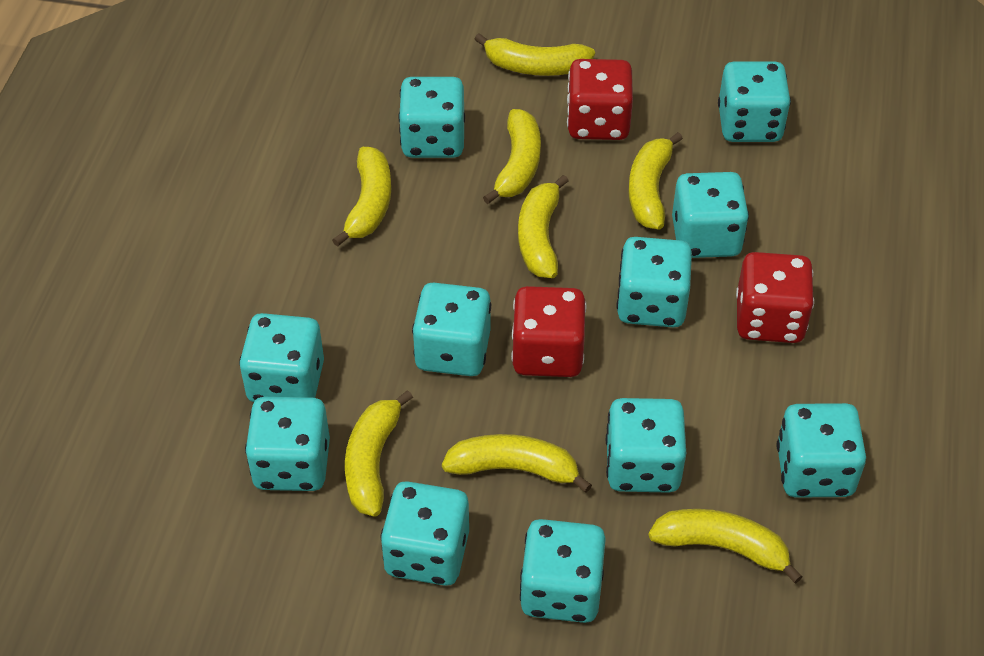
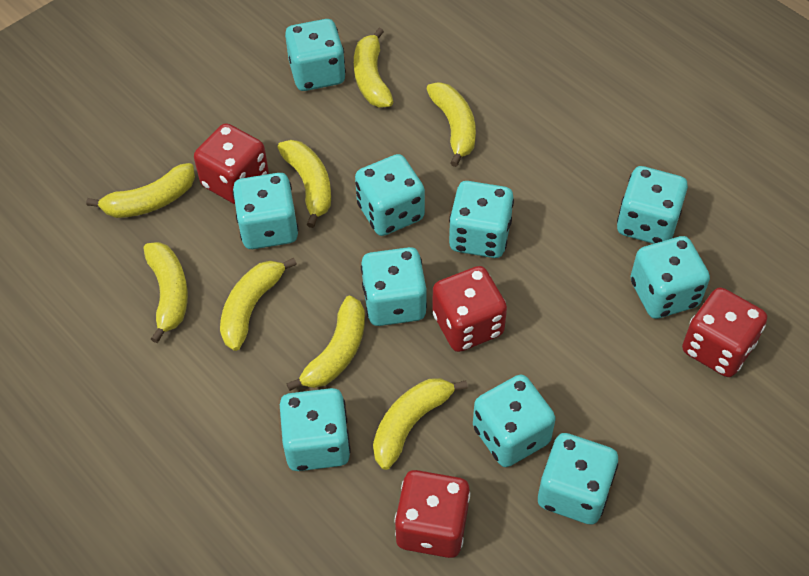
red dice: [511,286,587,377] [567,59,633,140] [736,252,814,343] = 3 -> [194,123,269,204] [394,470,470,558] [432,266,507,352] [682,288,767,377] = 4
turquoise dice: [239,313,324,402] [245,397,330,491] [381,481,469,586] [398,77,465,158] [412,282,491,376] [520,519,606,623] [606,398,686,493] [617,237,692,328] [672,172,749,258] [718,62,791,142] [776,403,866,498] = 11 -> [233,173,298,249] [280,388,350,471] [285,19,346,91] [355,154,425,236] [361,247,427,326] [449,181,514,258] [473,375,556,467] [538,433,618,525] [617,166,688,244] [630,236,710,319] = 10

